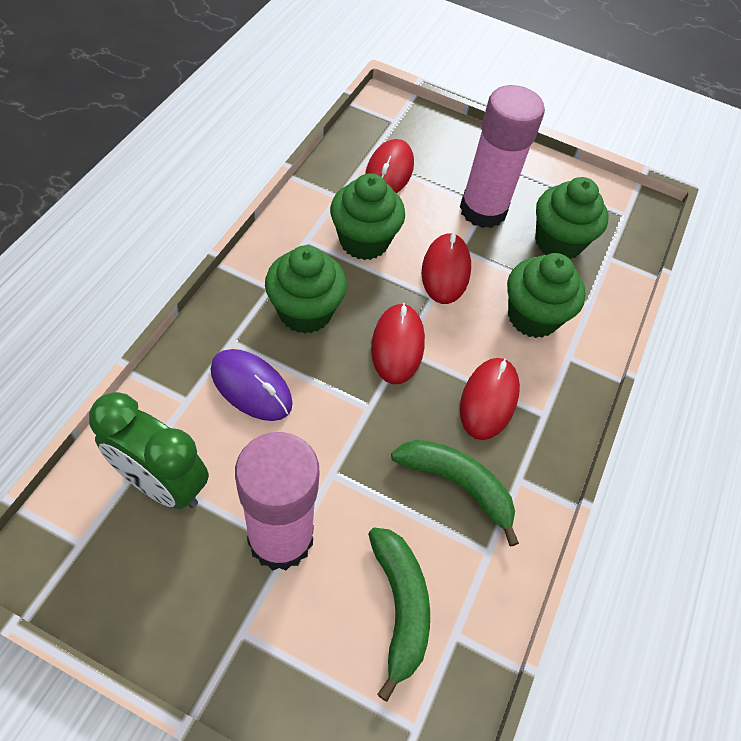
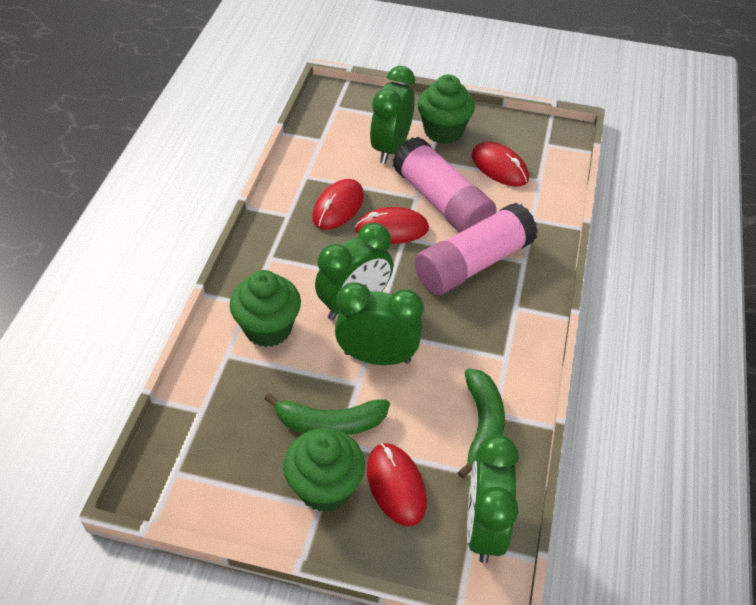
green clock: [89,392,209,509] = 1 -> [315,223,393,321] [335,282,423,365] [370,66,415,164] [467,435,519,563] = 4
green cupcake: [265,245,347,334] [330,173,405,260] [507,253,586,338] [535,177,608,260] = 4 -> [230,270,301,347] [283,428,365,512] [418,75,475,144] = 3
purple mouse: [210,349,293,421] = 1 -> none = 0

